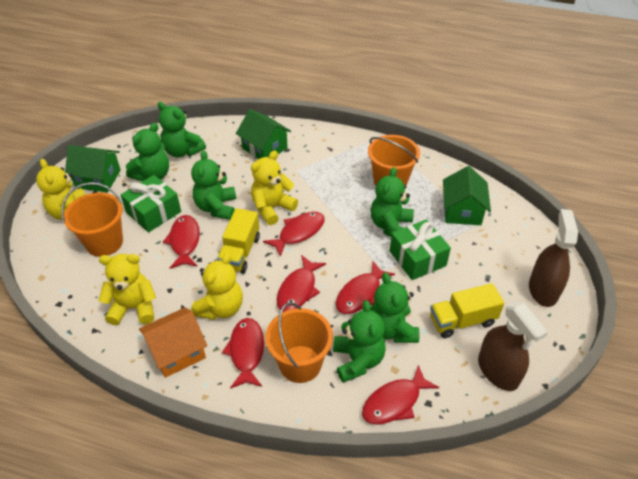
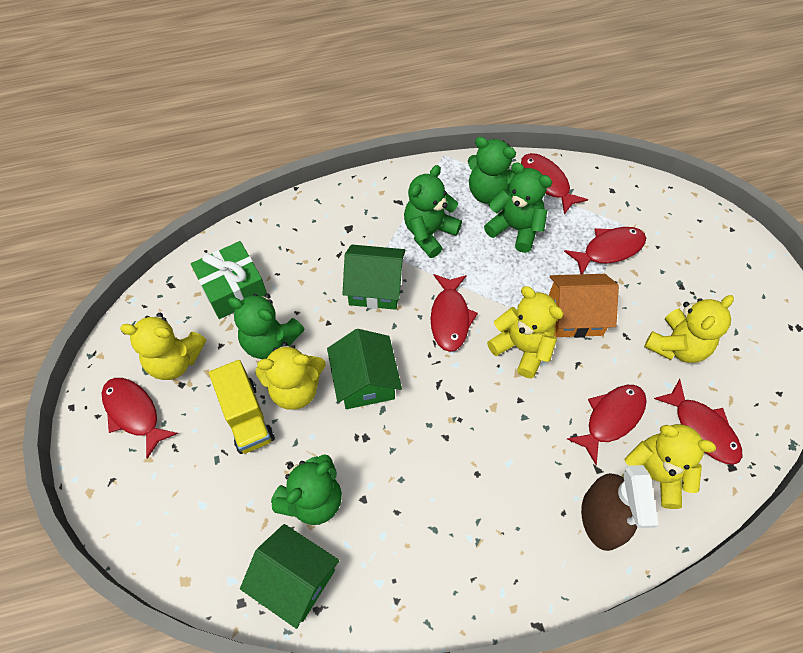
brown spray bottle: [478,302,548,391] [529,209,578,307] = 2 -> [581,465,659,551] = 1
green gift: [121,175,181,232] [390,219,451,280] = 2 -> [191,241,267,319] = 1
green teddy bear: [126,123,169,181] [158,102,206,157] [191,150,236,220] [333,300,386,383] [370,167,414,237] [371,272,419,343] = 6 -> [228,294,305,359] [271,454,342,525] [404,165,462,258] [468,137,516,204] [484,162,552,253] = 5
orange bucket: [61,182,123,257] [266,302,333,383] [368,135,420,186] = 3 -> none = 0
yellow teddy bear: [36,159,86,220] [98,254,156,326] [191,253,243,320] [251,151,298,225] = 4 -> [120,313,206,380] [255,342,326,410] [487,286,564,378] [622,424,716,509] [644,295,734,363] = 5
yellow truck: [217,208,260,273] [430,283,504,338] = 2 -> [209,360,275,454] = 1

